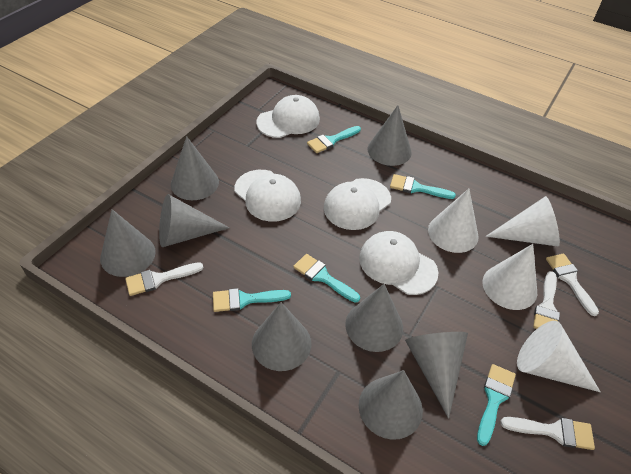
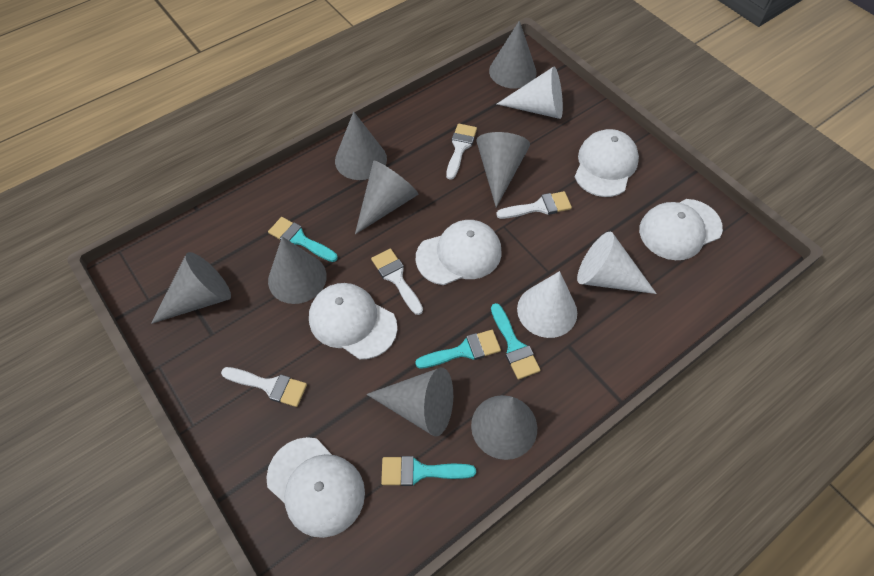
turquoise brush: [213,288,291,312] [293,254,360,302] [307,126,361,153] [390,174,456,199] [477,364,516,446] = 5 -> [268,217,338,262] [381,456,476,486] [415,330,501,369] [491,303,541,380] = 4
white cap: [234,170,301,222] [256,95,320,138] [324,178,391,230] [359,231,438,295] = 4 -> [266,437,365,538] [309,283,397,359] [416,220,502,285] [575,129,639,197] [639,199,723,260] = 5
white cone: [428,189,479,253] [482,244,537,310] [486,196,560,247] [517,321,601,392] = 4 -> [497,67,563,119] [517,271,577,338] [577,232,657,294] = 3

